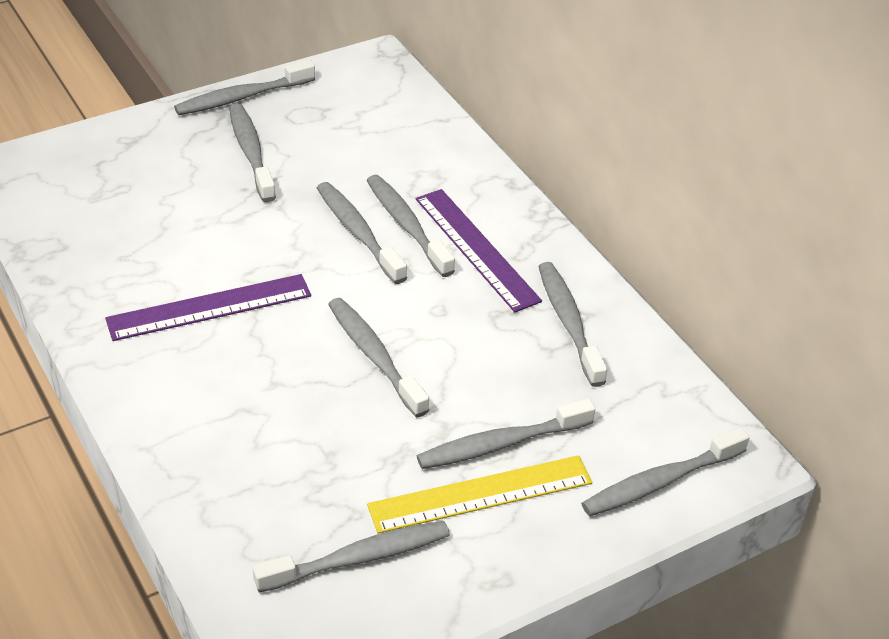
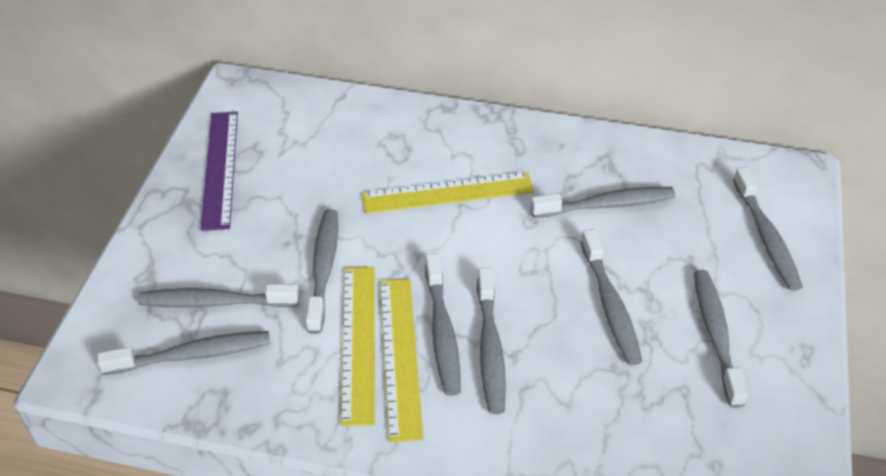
purple ruler: [105,274,311,341] [416,189,542,312] = 2 -> [200,112,238,231] = 1
yellow ruler: [367,455,592,533] = 1 -> [341,267,375,426] [362,172,534,214] [380,279,424,442] = 3

